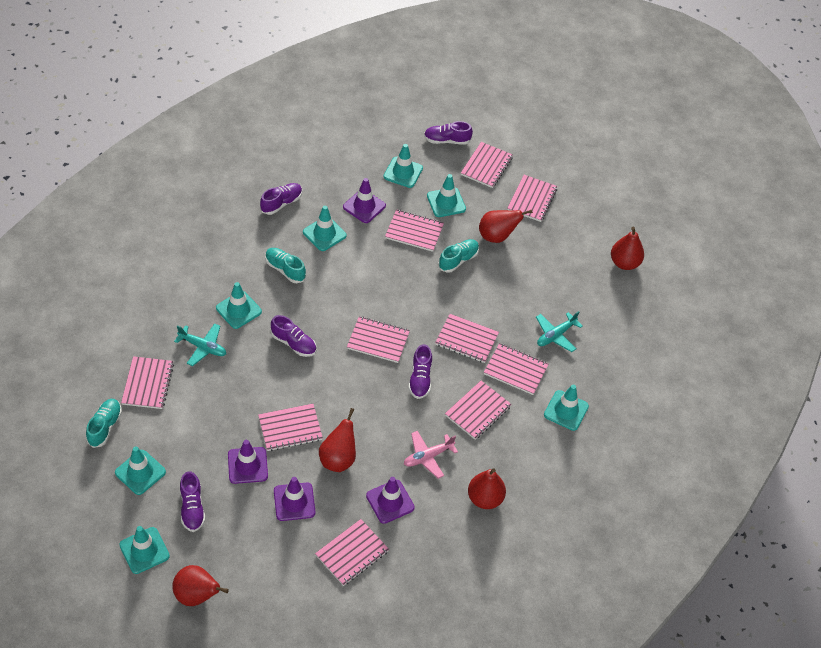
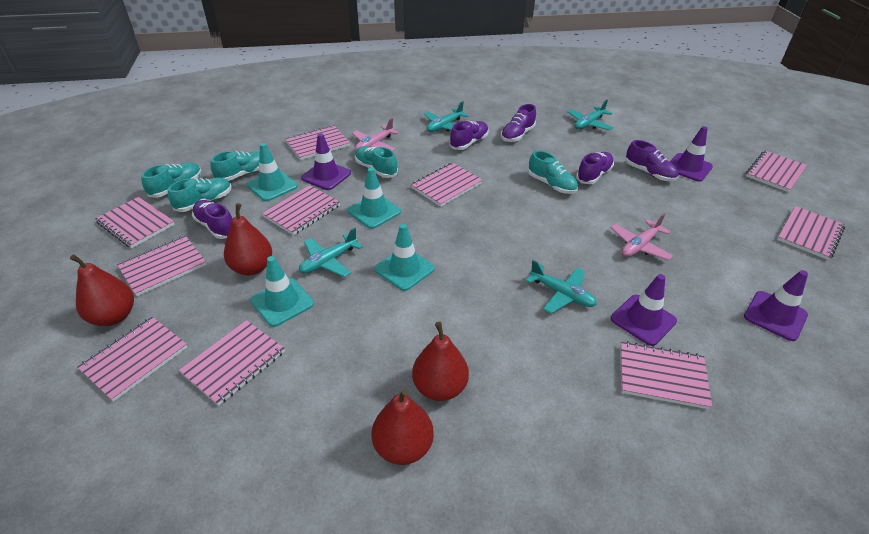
pink plane: [404,431,458,479] = 1 -> [352,118,399,151] [610,214,673,260] = 2
red pear: [172,565,229,606] [319,408,356,472] [468,468,506,509] [479,210,533,243] [611,227,644,270] = 5 -> [70,254,134,326] [224,203,272,275] [372,388,434,465] [412,322,469,401] = 4
turquoise plane: [174,323,226,366] [536,311,583,352] = 2 -> [299,228,363,277] [424,101,469,132] [526,260,597,314] [567,99,613,130] = 4
turquoise shoe: [86,399,122,448] [265,248,306,283] [438,239,479,273] = 3 -> [141,163,202,198] [168,178,232,212] [210,151,260,181] [355,146,398,178] [528,151,578,194] = 5
turquoise traffic cone: [115,447,166,495] [119,526,170,574] [216,282,262,329] [303,206,347,251] [383,144,423,188] [427,174,466,217] [544,385,589,431] = 7 -> [247,143,298,201] [250,256,314,327] [347,168,401,229] [375,224,435,291] = 4

